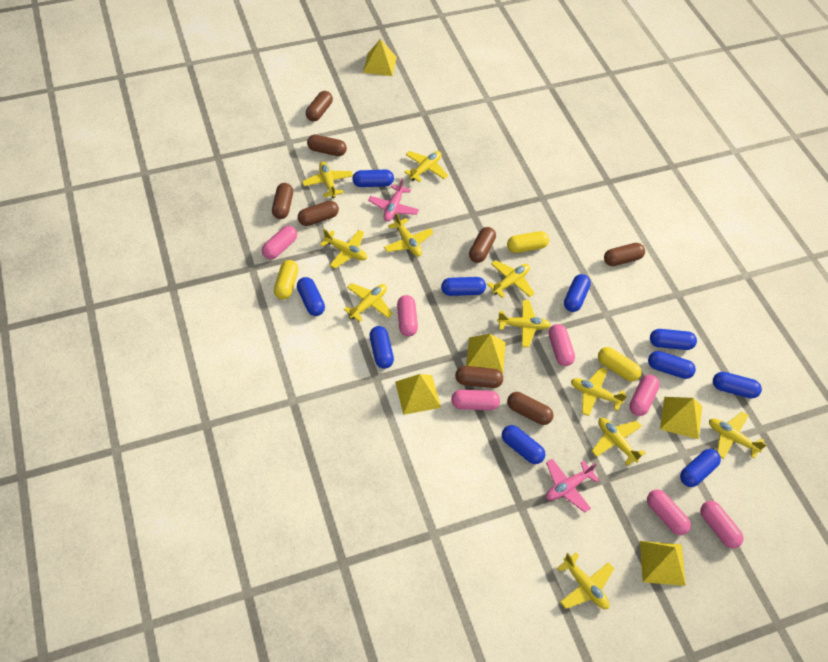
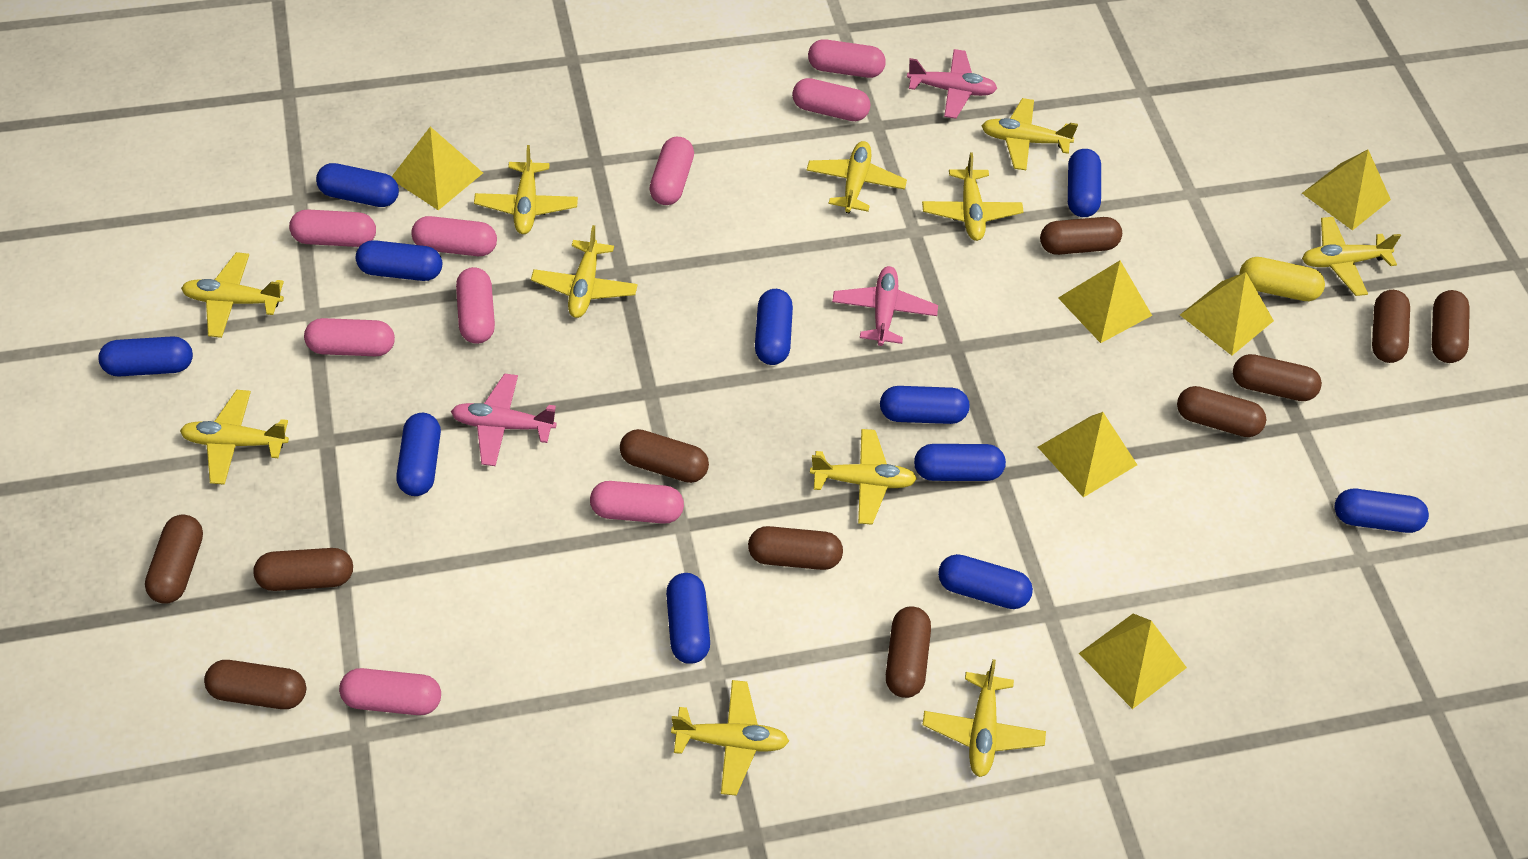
blue capsule: [297,277,325,316] [352,170,394,187] [369,326,394,369] [441,277,486,296] [502,425,546,464] [564,274,591,312] [648,351,696,379] [650,329,697,350] [680,449,721,487] [713,372,762,399] = 10 -> [98,336,193,377] [316,163,399,207] [356,240,442,281] [396,413,441,496] [666,573,710,664] [755,289,793,365] [880,386,969,424] [914,444,1006,481] [938,554,1033,609] [1068,149,1101,217] [1335,489,1429,533] = 11
brown capsule: [272,183,293,219] [298,201,339,226] [306,91,333,121] [307,135,347,156] [455,366,503,388] [469,227,496,263] [507,392,553,425] [604,243,645,266] = 8 -> [145,515,203,604] [204,660,306,709] [253,548,353,591] [620,429,709,483] [748,526,843,570] [886,606,931,698] [1040,217,1122,255] [1177,386,1266,437] [1233,354,1322,401] [1372,290,1410,363] [1432,290,1470,363] = 11
pink capsule: [262,226,297,259] [397,295,418,336] [451,390,500,410] [549,324,575,366] [629,375,660,416] [647,490,691,535] [700,501,744,548] = 7 -> [289,210,376,247] [304,318,395,356] [339,668,441,715] [411,216,497,256] [456,267,495,344] [590,481,684,524] [649,137,694,205] [792,78,870,121] [808,39,886,78] = 9
pink plane: [368,178,419,222] [546,459,599,513] = 2 -> [451,373,557,466] [832,266,938,346] [907,49,998,119] = 3
yellow capsule: [274,260,298,300] [507,231,549,253] [598,347,642,381] = 3 -> [1240,257,1325,301] = 1
yellow pyramid: [363,39,397,76] [395,374,441,415] [466,334,506,373] [640,541,686,586] [660,397,702,439] = 5 -> [392,127,483,210] [1038,412,1137,497] [1058,261,1152,343] [1079,614,1187,709] [1180,272,1274,355] [1302,149,1391,231] = 6

